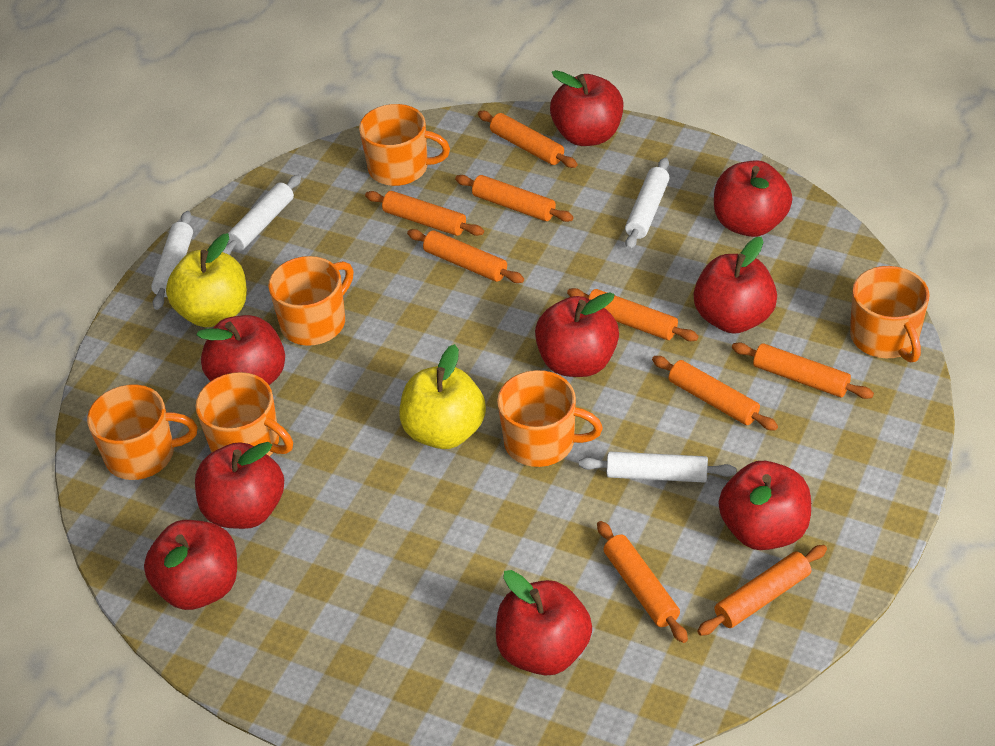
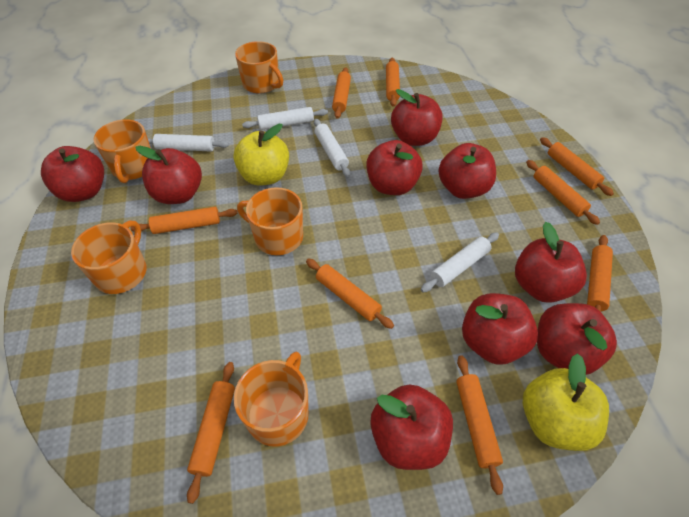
orange mug: [87,384,197,480] [196,372,293,456] [268,256,354,346] [359,104,450,186] [497,370,603,467] [850,266,930,363] = 6 -> [71,220,147,294] [93,119,151,183] [234,352,309,447] [235,41,283,94] [237,187,303,255] = 5

